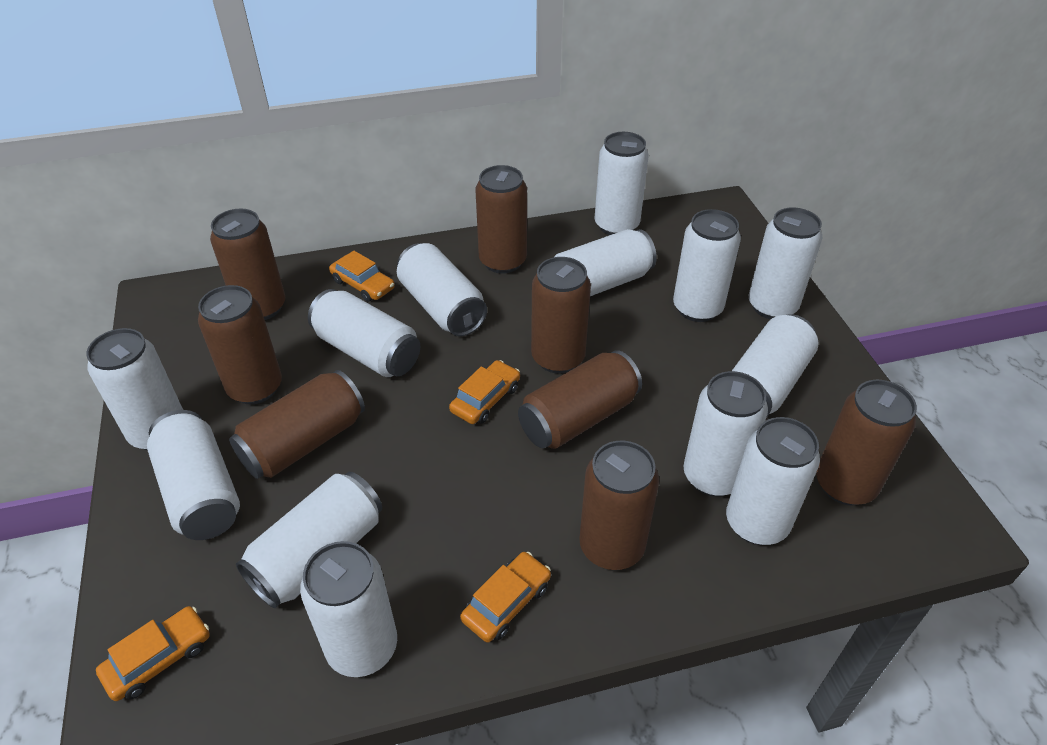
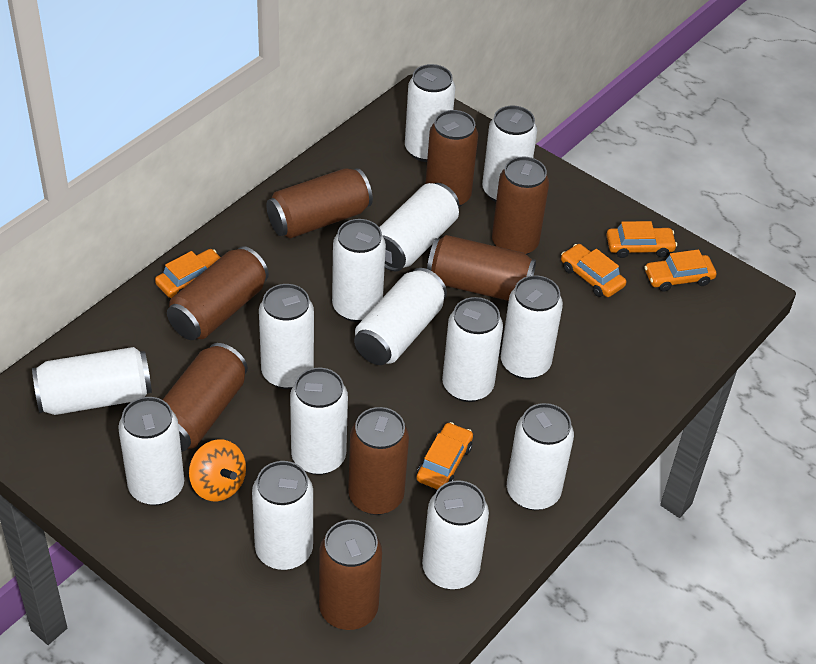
orange car: [96,606,210,701] [329,251,395,302] [449,360,520,424] [460,552,551,643] = 4 -> [155,249,221,298] [417,422,473,490] [561,244,626,297] [606,221,677,258] [645,249,716,292] = 5
orange spinning top: none = 0 -> [189,439,246,501] = 1
white can: [86,328,183,450] [147,410,240,540] [236,472,382,608] [300,541,397,677] [308,289,420,377] [397,243,487,336] [554,229,657,296] [595,132,649,235] [673,209,741,322] [684,371,768,497] [726,417,820,545] [732,314,819,416] [749,207,822,319] = 13 -> [32,347,152,415] [118,397,184,505] [252,461,313,570] [259,284,314,389] [290,368,348,475] [332,219,386,322] [354,268,447,365] [379,183,459,271] [405,64,455,162] [422,480,489,589] [442,297,503,402] [482,106,537,202] [501,275,563,379] [507,403,574,510] = 14

